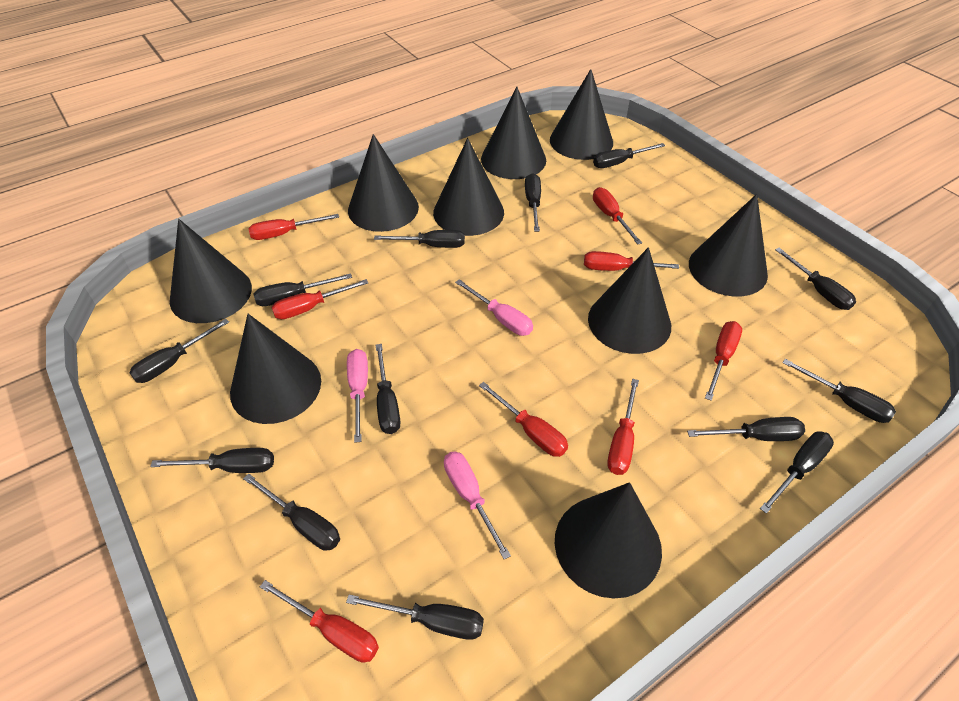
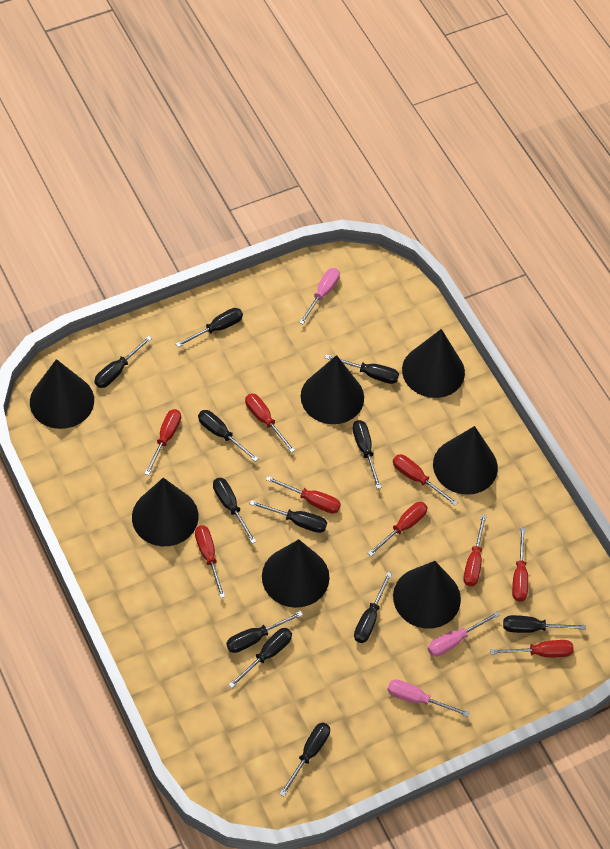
black cone: [170,219,252,323] [230,314,321,424] [348,134,419,232] [433,138,504,236] [481,87,546,179] [550,69,613,160] [555,482,662,598] [588,247,671,354] [689,194,768,297] = 9 -> [30,359,94,429] [132,478,199,546] [262,539,330,608] [301,355,364,424] [393,561,461,629] [402,329,465,398] [433,426,498,495] = 7
black screwdriver: [129,319,229,383] [150,448,274,473] [243,473,340,551] [254,273,352,306] [346,595,484,640] [374,230,465,248] [376,344,400,434] [525,173,541,232] [593,143,665,168] [687,417,805,441] [760,431,834,514] [775,248,856,310] [782,359,896,423] = 13 -> [94,336,152,388] [176,308,243,347] [198,410,259,462] [213,478,256,544] [226,611,303,653] [229,628,292,688] [250,500,327,533] [280,722,330,796] [325,354,399,384] [352,420,382,489] [354,572,392,643] [503,615,586,633] = 12
red screwdriver: [248,214,339,240] [260,580,379,662] [271,279,368,319] [479,382,568,457] [584,251,679,271] [593,187,642,245] [607,379,639,475] [705,321,742,401] = 8 -> [145,409,181,475] [195,525,225,598] [245,393,295,453] [266,476,341,514] [368,502,427,556] [393,454,458,506] [463,514,487,586] [490,640,574,657] [512,528,528,602] = 9

